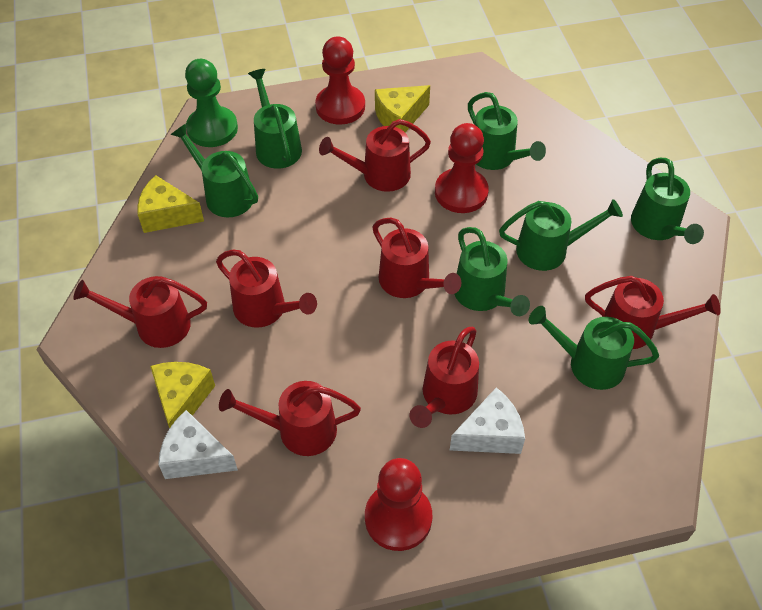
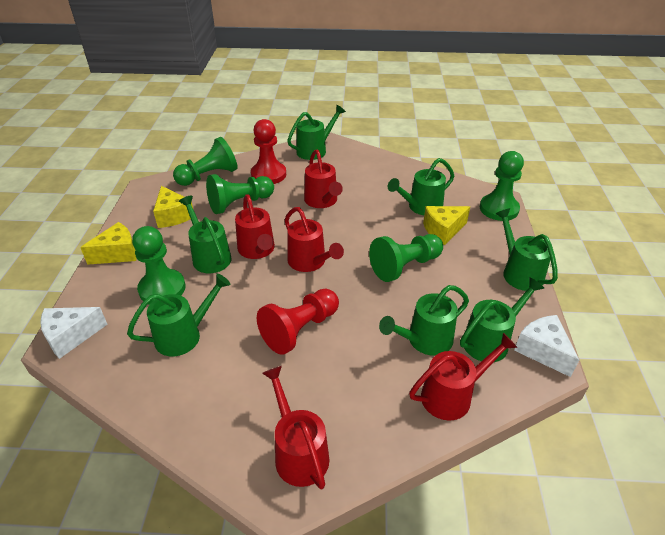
green pawn: [185,59,238,147] = 1 -> [132,226,186,305] [173,137,238,186] [206,174,274,214] [369,234,443,282] [480,151,524,221] = 5
red pawn: [315,36,365,125] [365,458,432,551] [435,123,489,213] = 3 -> [251,119,286,184] [257,289,339,355] = 2
red watering can: [74,276,207,348] [216,250,317,328] [219,381,361,456] [319,119,431,192] [372,218,461,298] [409,327,479,428] [585,276,721,349] = 7 -> [235,194,275,259] [262,366,329,489] [285,207,344,272] [304,149,343,208] [409,333,518,421] = 5

